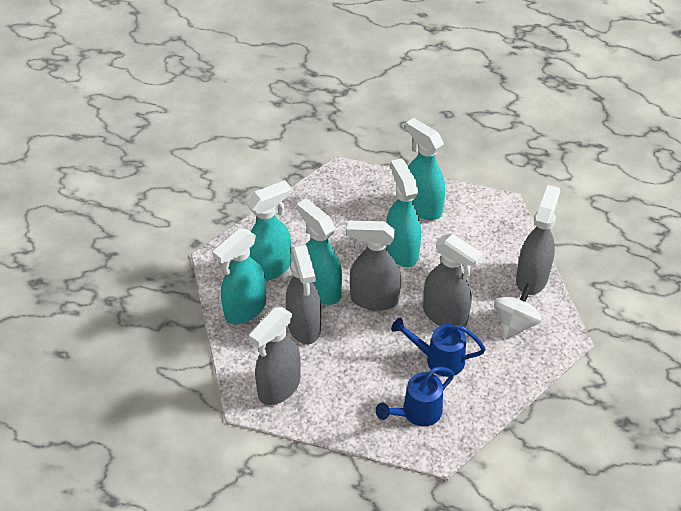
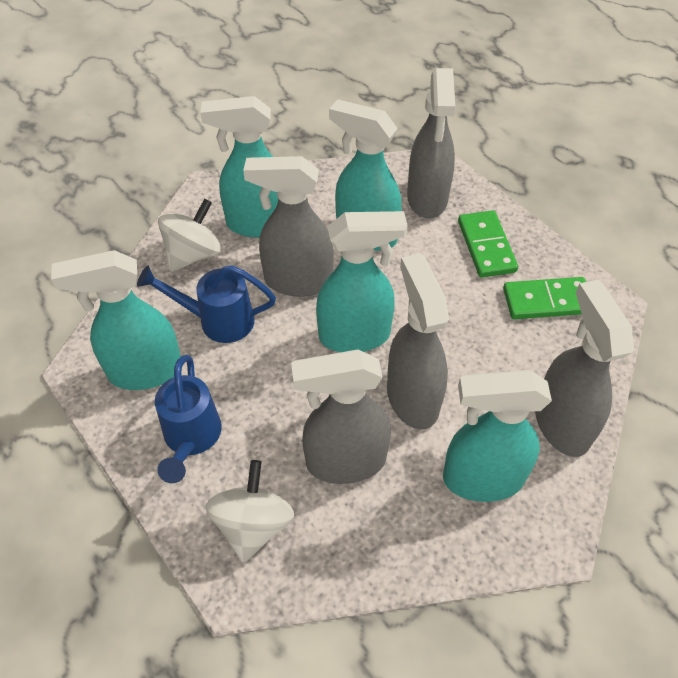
green domino: none = 0 -> [458,210,518,277] [503,277,586,319] = 2
white spinning top: [494,283,542,339] = 1 -> [158,199,221,272] [205,460,294,563] = 2

